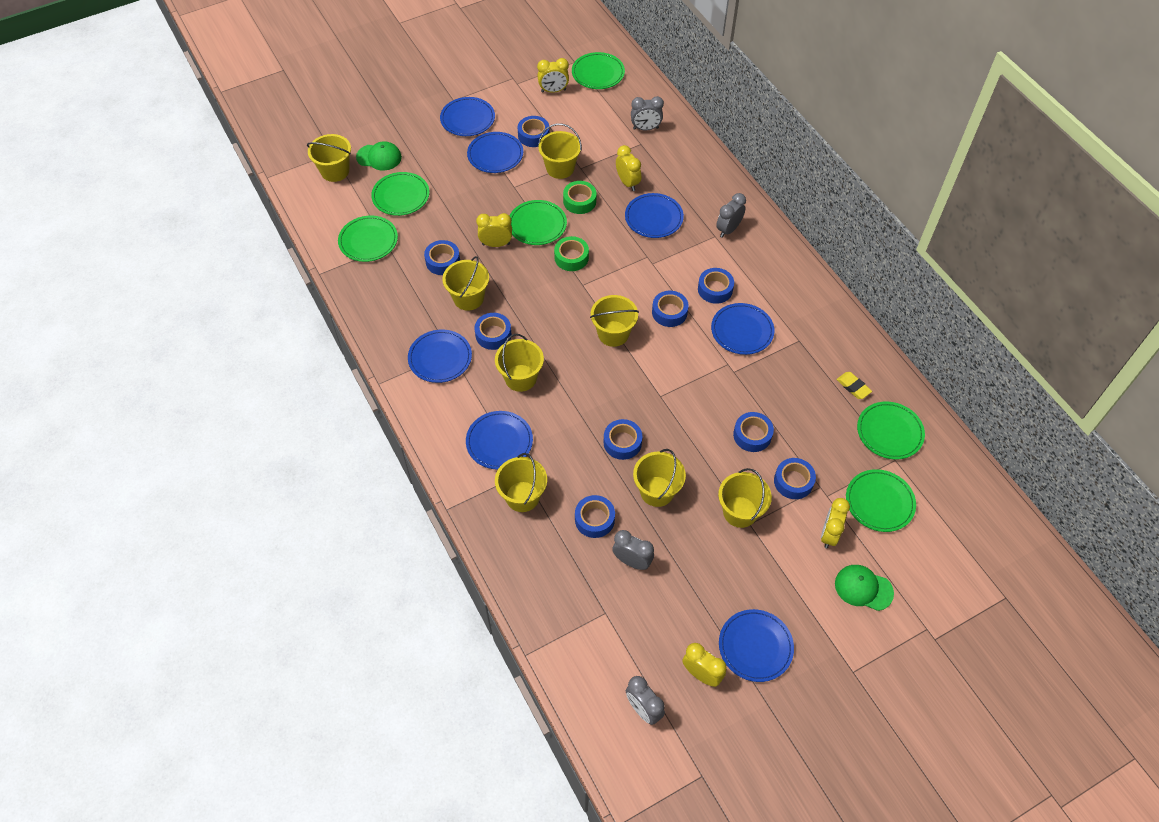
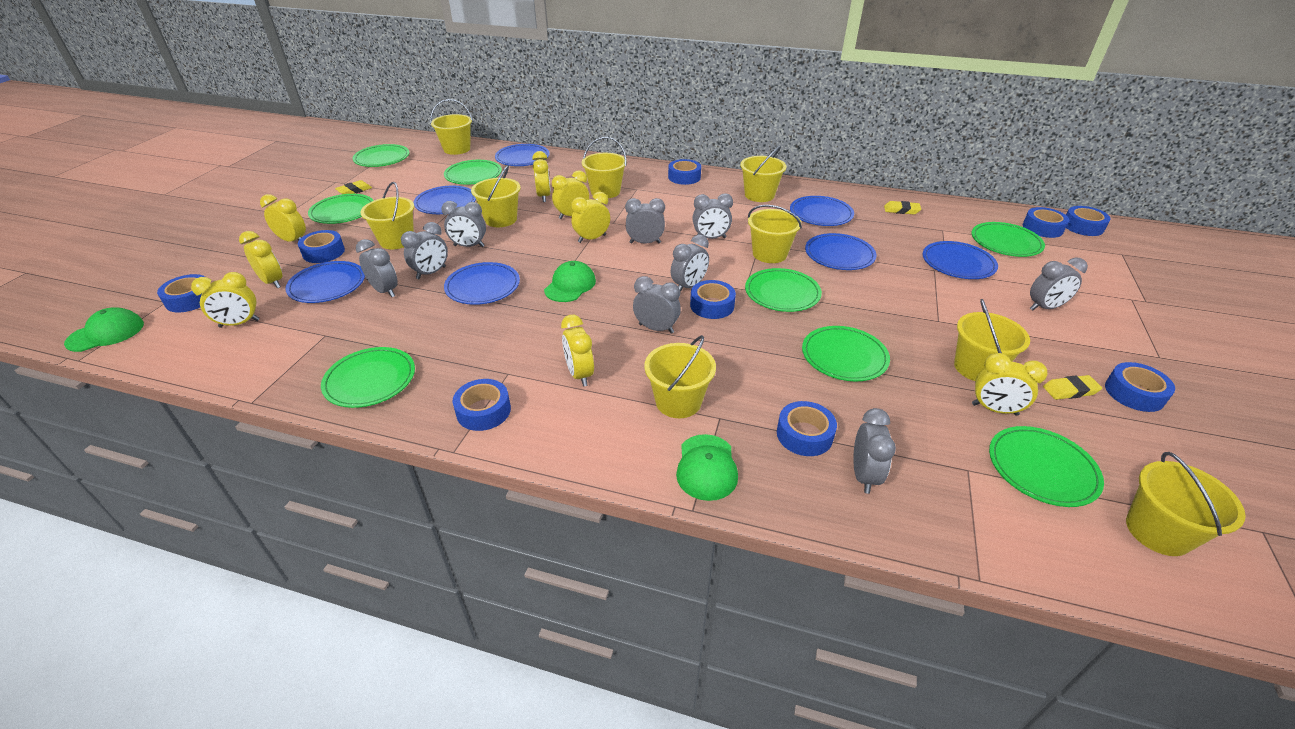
green cap: [356,141,402,170] [835,565,894,611] = 2 -> [64,308,144,352] [544,261,596,302] [676,434,738,501] = 3
green plate: [338,216,398,262] [371,172,429,216] [510,200,567,245] [572,52,625,89] [846,469,916,532] [857,401,925,460] = 6 -> [308,194,374,224] [321,347,415,408] [353,144,409,167] [444,160,502,185] [745,268,822,312] [802,326,890,381] [972,222,1045,257] [989,426,1104,507] = 8
green tape: [554,236,589,271] [563,181,596,214] = 2 -> none = 0
grey clock: [612,530,654,570] [626,676,665,725] [631,96,664,130] [716,193,746,238] = 4 -> [356,239,398,297] [401,222,448,279] [441,201,486,247] [625,198,665,244] [633,276,681,334] [671,234,709,292] [692,193,733,239] [853,408,896,494] [1030,258,1088,311] = 9
yellow bucket: [307,134,351,182] [442,256,489,311] [495,334,544,392] [495,453,547,512] [538,123,582,179] [590,295,639,347] [633,449,686,507] [718,468,772,528] = 8 -> [360,182,414,249] [430,99,473,155] [471,165,521,227] [582,137,627,198] [644,335,716,418] [740,146,787,202] [748,205,802,263] [954,299,1030,381] [1126,452,1246,556] = 9
yellow clock: [476,213,512,247] [537,58,569,93] [616,145,641,191] [683,643,727,687] [821,498,850,549] = 5 -> [191,272,260,328] [239,231,282,288] [260,194,306,242] [532,151,551,202] [552,170,589,219] [561,315,594,387] [571,192,610,243] [972,353,1048,416] = 8
yellow eraser: [836,372,872,399] = 1 -> [335,180,372,194] [884,201,921,214] [1043,375,1102,400] = 3

